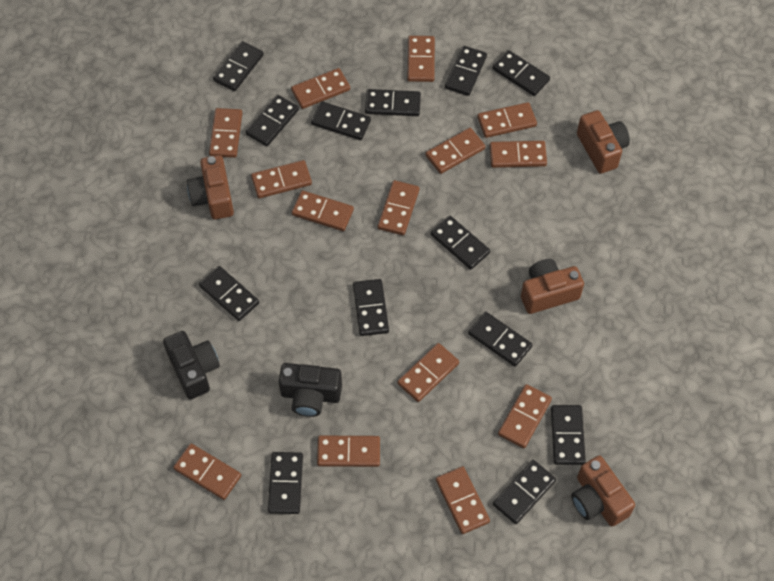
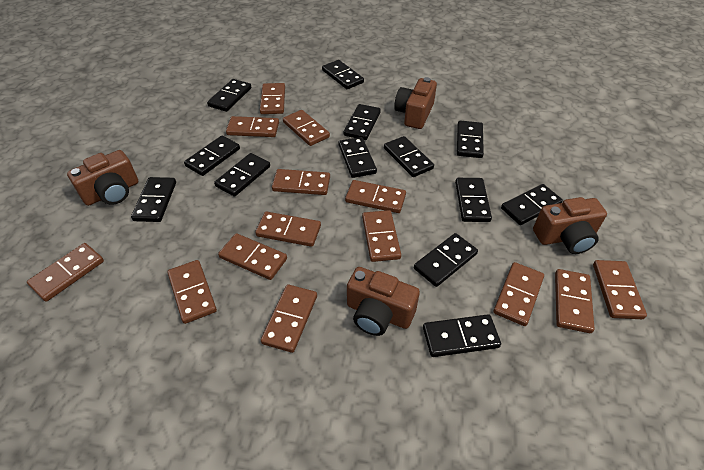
black camera: [163,331,220,399] [279,363,342,417] = 2 -> none = 0

